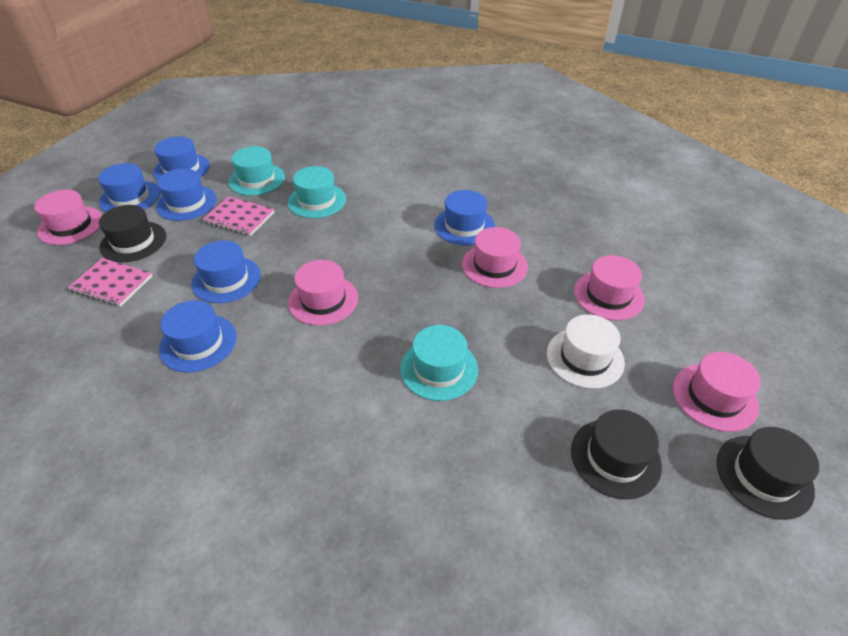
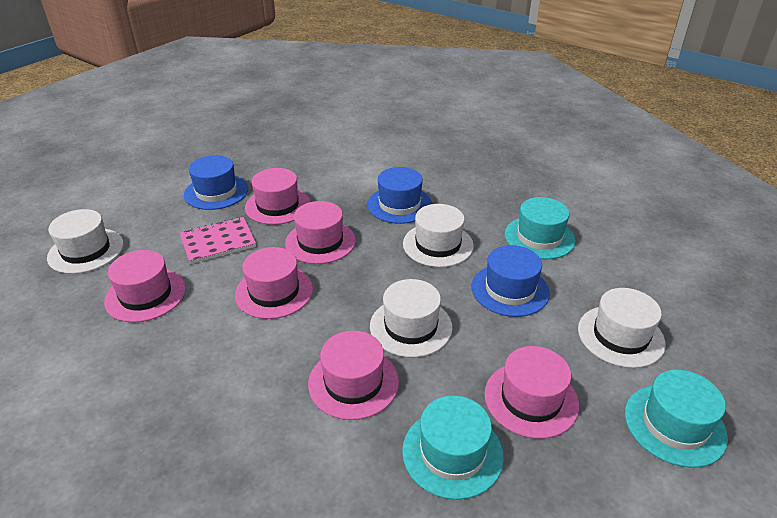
black hat: [99,205,166,262] [571,409,662,499] [717,427,819,520] = 3 -> none = 0
blue hat: [98,163,160,212] [153,137,210,180] [156,168,217,221] [159,300,237,372] [191,240,261,303] [434,190,495,245] = 6 -> [184,155,248,210] [367,167,432,224] [472,245,550,317] = 3
pink hat: [34,190,102,245] [288,260,358,326] [462,227,528,288] [574,255,645,320] [673,352,760,432] = 5 -> [104,250,186,322] [235,247,313,319] [245,168,310,225] [285,201,356,264] [308,331,399,420] [484,346,579,439] = 6
pink notebook: [67,258,152,307] [203,196,274,236] = 2 -> [180,217,256,264] = 1
white hat: [547,314,625,389] = 1 -> [47,209,124,274] [370,279,452,357] [403,204,474,267] [578,288,666,368] = 4

